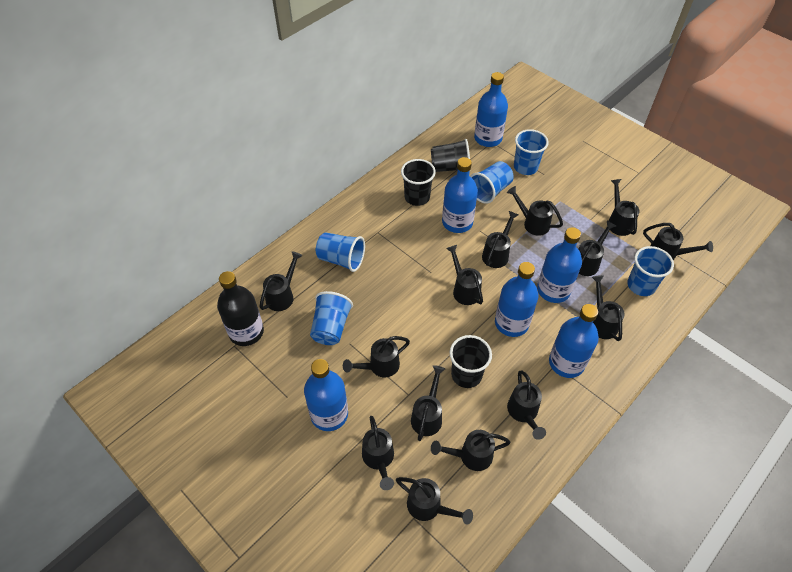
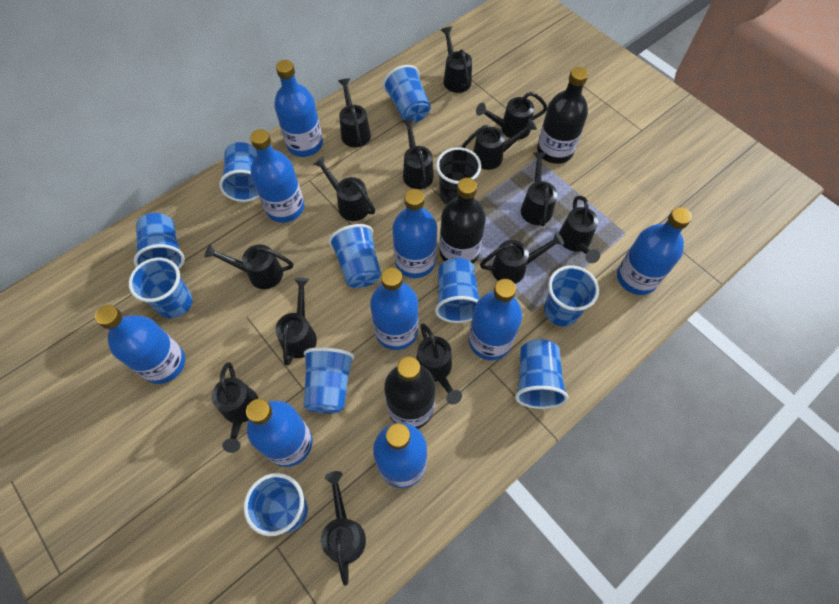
black bottle: [217,271,264,346] = 1 -> [384,356,435,429] [439,178,486,263] [537,67,588,164] = 3
black cup: [401,159,436,206] [431,139,470,172] [450,335,492,388] = 3 -> [436,147,481,205] = 1
blue bottle: [304,359,348,431] [442,157,478,233] [474,72,508,147] [495,262,538,337] [537,227,582,303] [549,304,599,378] = 6 -> [95,305,185,384] [246,399,312,467] [250,129,304,223] [274,60,323,157] [370,267,419,350] [373,423,427,488] [392,189,437,278] [469,279,522,360] [617,207,692,295] = 9
blue cup: [310,291,353,345] [316,232,365,272] [470,161,514,204] [514,129,549,175] [627,246,674,296] = 5 -> [129,258,193,318] [134,213,185,269] [219,142,259,202] [244,473,308,536] [303,347,355,414] [329,224,381,288] [383,65,431,123] [435,258,480,323] [515,339,568,409] [544,266,599,326] = 10

